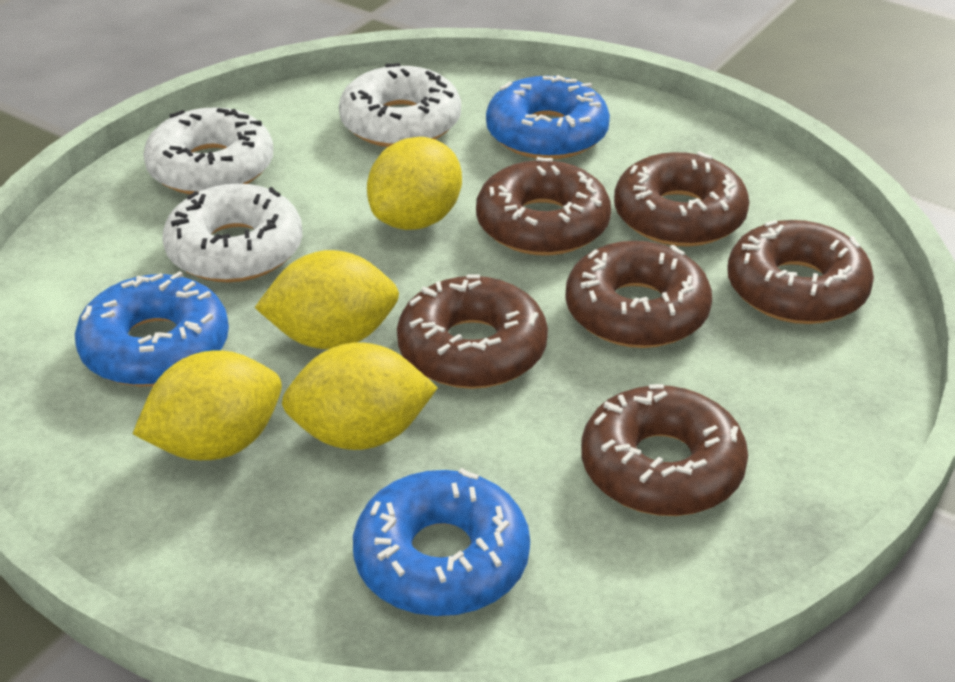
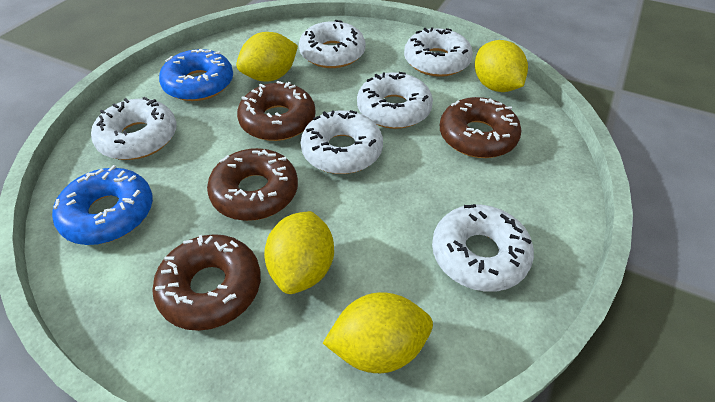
blue donut: [75,271,229,387] [353,468,530,616] [486,75,610,159] = 3 -> [52,165,153,245] [159,48,233,101] = 2
brown donut: [397,274,548,389] [476,157,611,256] [565,241,712,348] [581,384,748,516] [614,151,749,247] [727,220,874,324] = 6 -> [152,234,261,331] [207,148,298,221] [237,81,316,141] [440,97,521,158] = 4
white donut: [143,107,273,194] [163,184,303,282] [339,63,461,147] = 3 -> [91,97,176,160] [299,20,365,68] [300,110,383,174] [357,72,433,129] [404,27,473,77] [432,204,534,292] = 6

